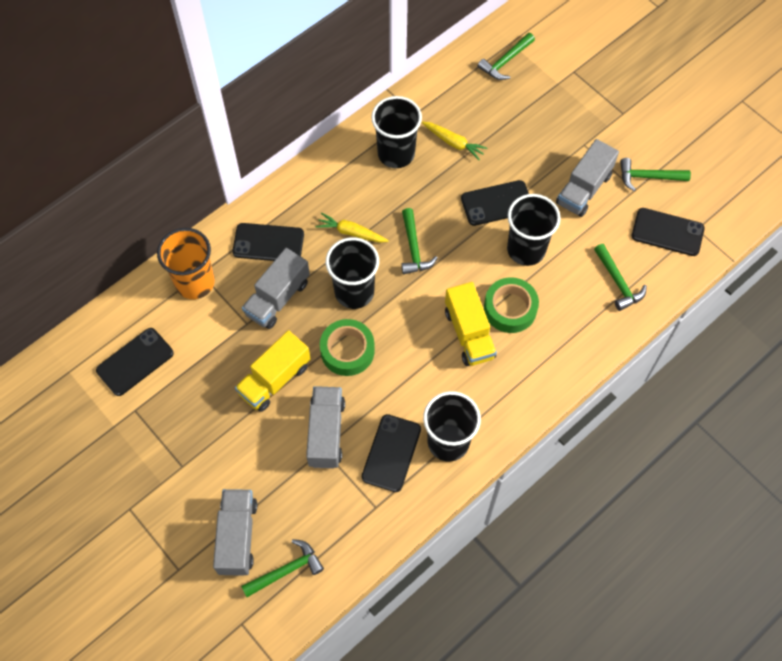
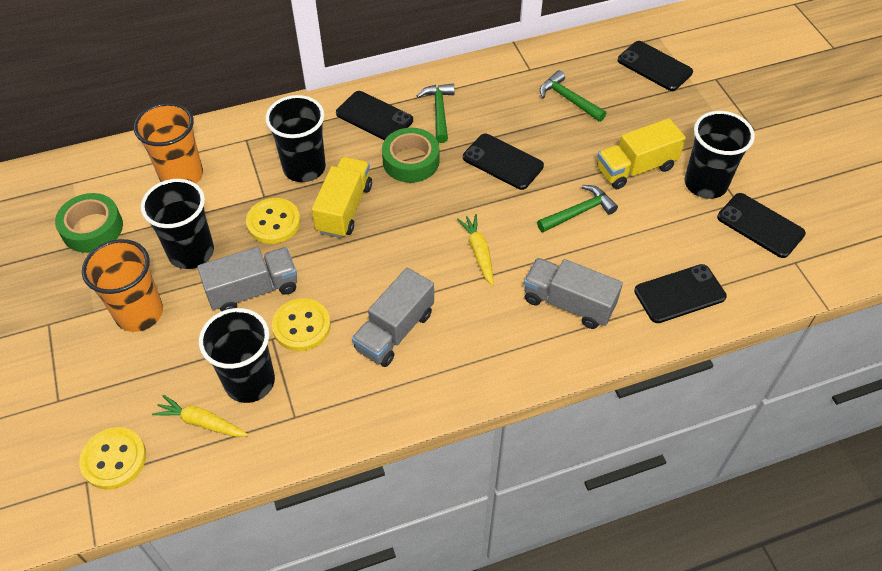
green hammer: [241,539,324,597] [401,208,438,274] [477,33,535,80] [594,244,647,311] [620,158,691,191] = 5 -> [417,83,455,143] [537,185,618,232] [540,70,606,122] = 3
grey truck: [213,489,257,576] [242,248,310,329] [306,386,345,468] [556,139,619,217] = 4 -> [197,247,297,311] [352,268,434,367] [524,258,623,329] = 3
orange cup: [157,228,215,299] = 1 -> [82,239,163,332] [134,103,203,184] = 2
yellow button: none = 0 -> [79,427,146,490] [246,198,301,244] [272,298,331,351] = 3

